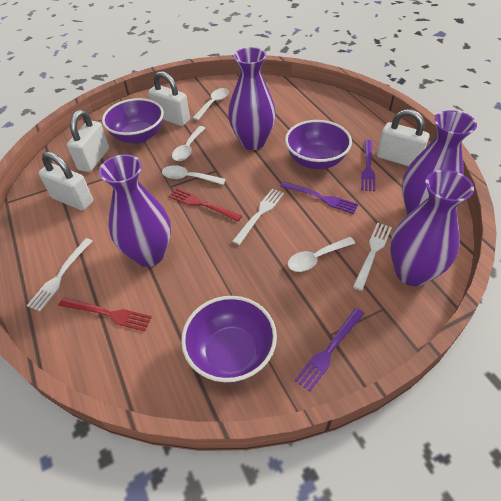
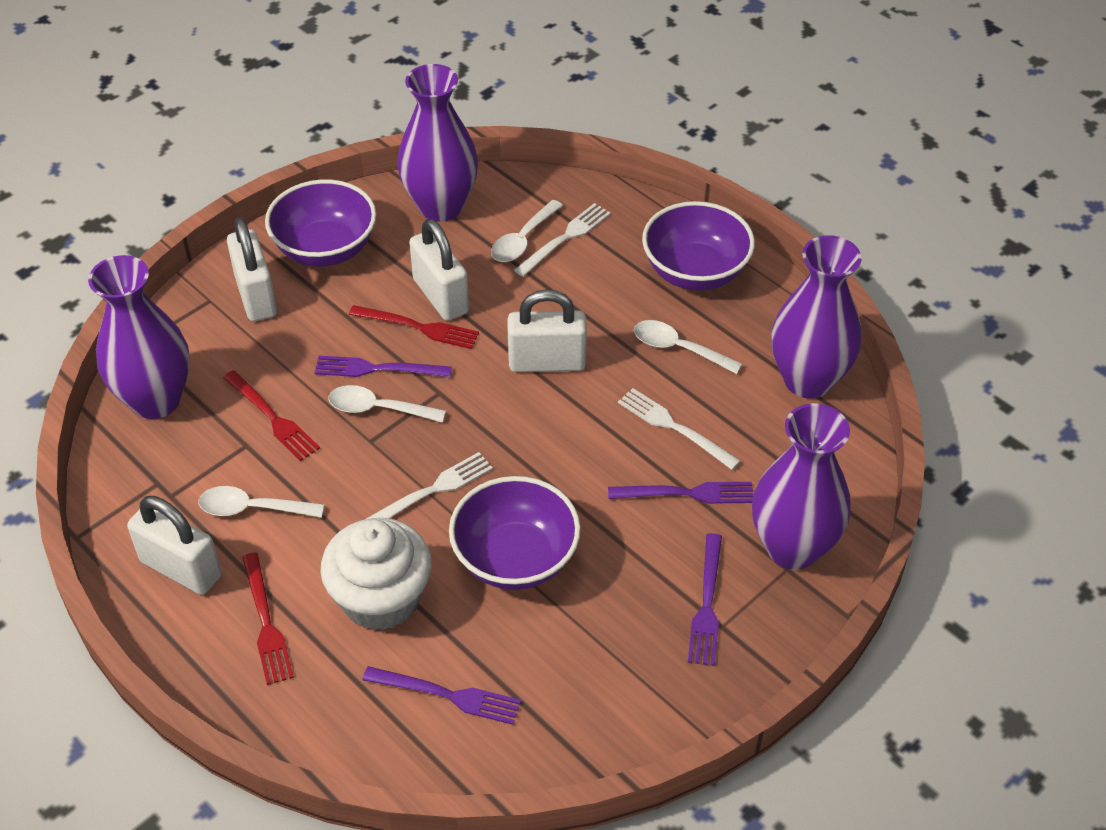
purple fork: [280,181,358,214] [294,308,364,392] [361,140,375,191] = 3 -> [315,356,452,377] [363,666,521,725] [608,482,753,504] [688,533,722,666] = 4
red fork: [59,297,152,331] [169,188,242,221] = 2 -> [223,370,320,461] [242,552,294,685] [349,305,479,349] = 3
white cupcake: none = 0 -> [320,518,432,631] = 1

